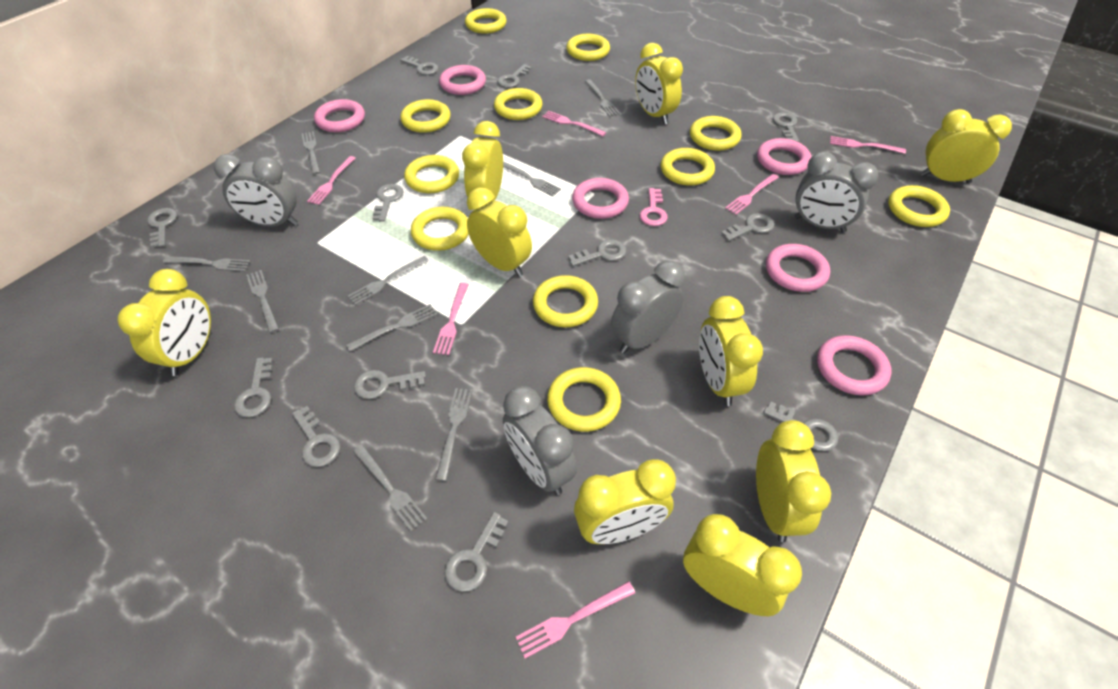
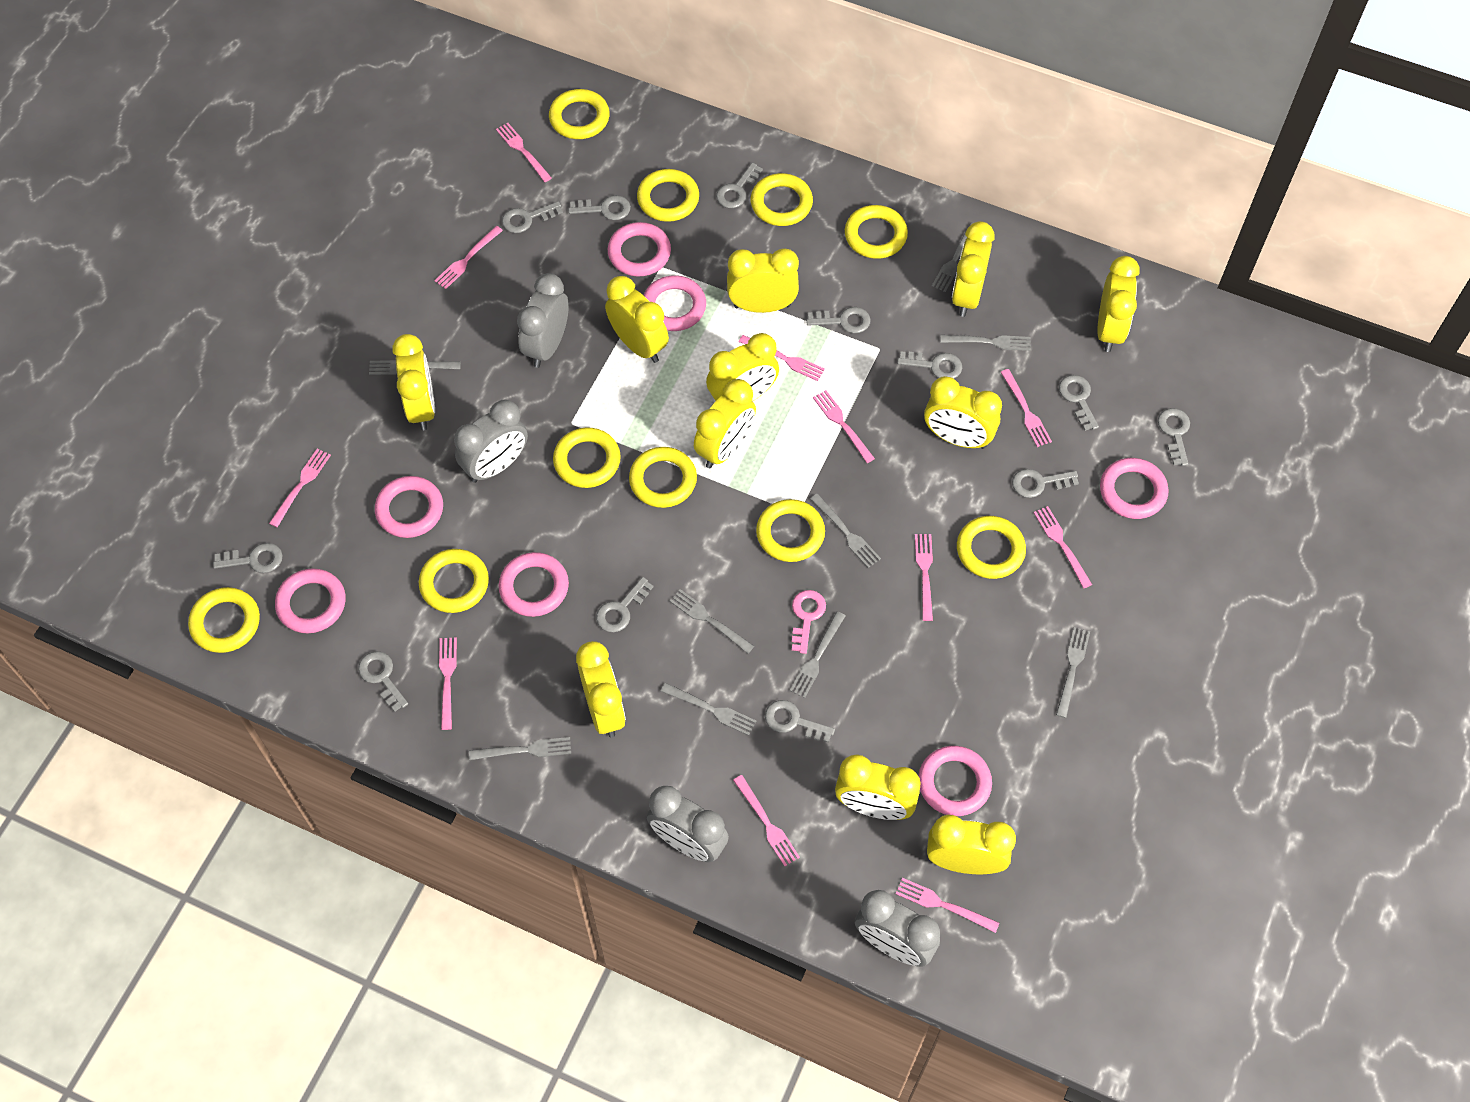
pink fork: [307,156,356,205] [433,283,469,355] [516,581,635,659] [542,111,606,136] [725,174,779,215] [830,136,906,154] = 6 -> [269,449,331,527] [434,226,503,289] [439,637,457,730] [496,123,552,182] [733,775,800,866] [739,335,825,381] [813,390,875,463] [896,878,999,933] [915,534,933,621] [1001,369,1052,447] [1034,506,1092,588] = 11
pink ring: [314,99,365,133] [439,65,486,95] [572,178,629,219] [757,138,812,175] [766,244,830,292] [817,335,891,395] = 6 -> [275,568,346,633] [375,476,443,538] [499,552,569,617] [608,222,671,277] [644,275,706,331] [919,746,992,816] [1100,458,1169,519] = 7
yellow clock: [117,269,211,376] [462,121,503,201] [467,187,532,277] [574,459,676,544] [635,43,683,125] [683,514,802,616] [699,296,763,406] [756,420,831,542] [921,109,1012,183] = 9 -> [392,334,435,430] [576,641,626,737] [605,276,669,363] [694,379,756,468] [706,333,779,401] [727,248,799,313] [835,754,921,820] [924,376,1002,449] [927,814,1016,874] [952,221,994,317] [1097,256,1140,352] = 11
yellow ring: [400,99,451,133] [404,155,459,193] [411,207,469,251] [465,8,507,34] [494,88,543,120] [533,275,598,327] [547,367,621,432] [566,34,610,61] [661,148,715,186] [690,116,742,151] [888,185,950,227] = 11 -> [188,587,260,653] [419,549,489,613] [549,89,610,139] [553,428,621,488] [629,447,697,508] [637,169,699,222] [751,173,813,226] [756,499,825,562] [845,205,908,259] [957,516,1026,579] = 10

